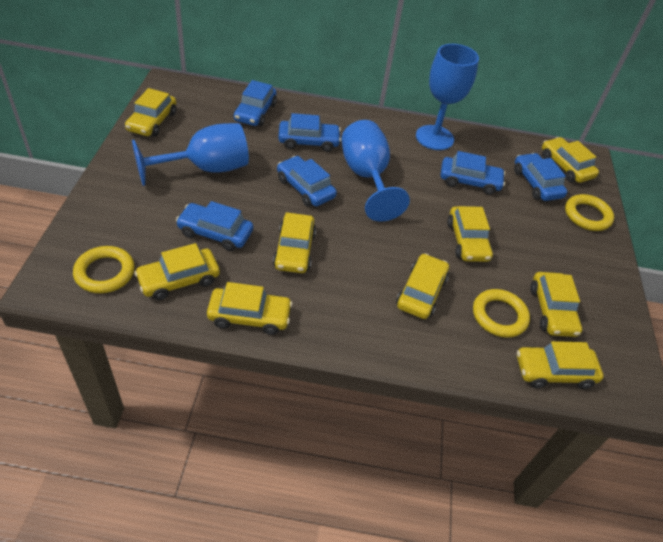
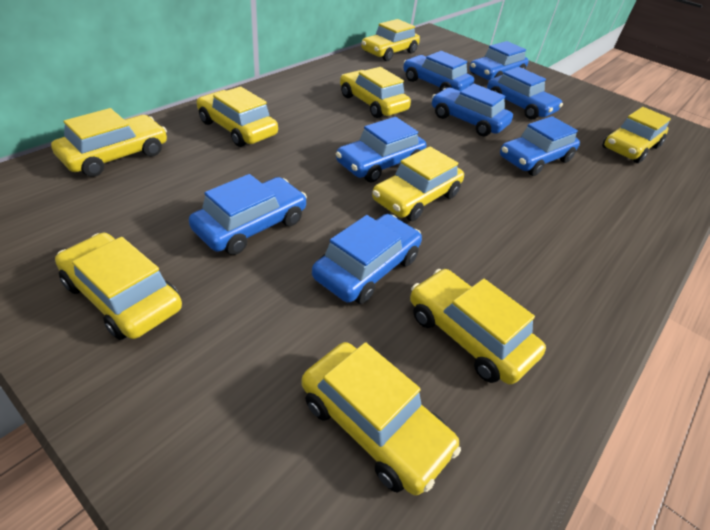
blue car: [176,201,253,251] [234,80,277,126] [277,156,337,207] [278,113,341,152] [441,151,505,195] [514,153,567,201] = 6 -> [189,174,307,255] [312,214,422,304] [336,117,426,183] [403,51,474,92] [432,84,513,136] [470,41,529,80] [487,67,563,120] [500,116,580,176] = 8
blue goblet: [132,123,249,186] [341,120,410,222] [416,44,479,150] = 3 -> none = 0
yellow ring: [73,246,135,293] [473,289,530,338] [565,194,614,231] = 3 -> none = 0

